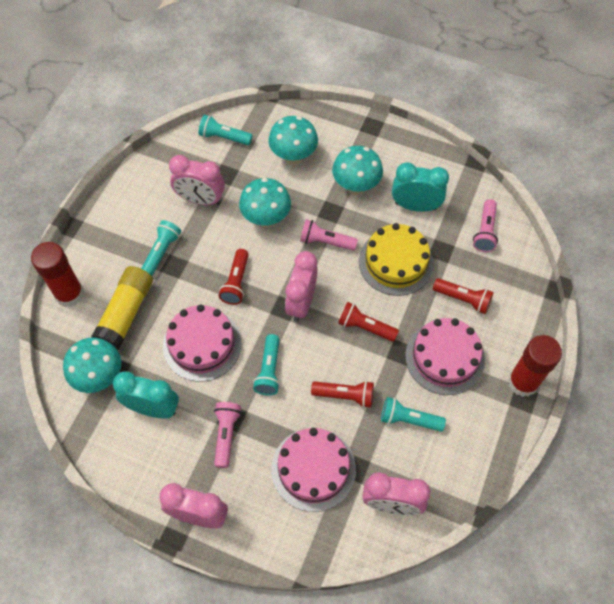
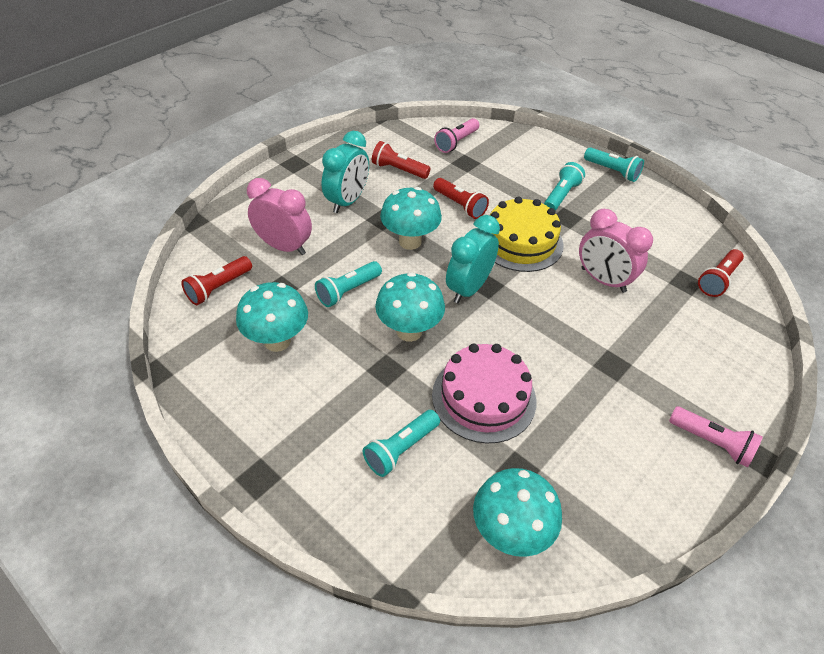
pink cake: [163,304,242,382] [271,428,356,512] [405,318,485,395] = 3 -> [432,344,536,444] = 1
pink clock: [159,483,228,529] [169,155,225,205] [285,251,318,322] [362,472,431,515] = 4 -> [247,178,312,255] [579,209,653,293] = 2
pink flashlight: [214,402,241,468] [300,219,358,251] [473,199,498,252] = 3 -> [434,118,479,153] [669,407,763,467] = 2
red glue stick: [31,242,84,307] [508,335,562,397] = 2 -> none = 0
yellow glue stick: [91,266,153,350] = 1 -> none = 0

